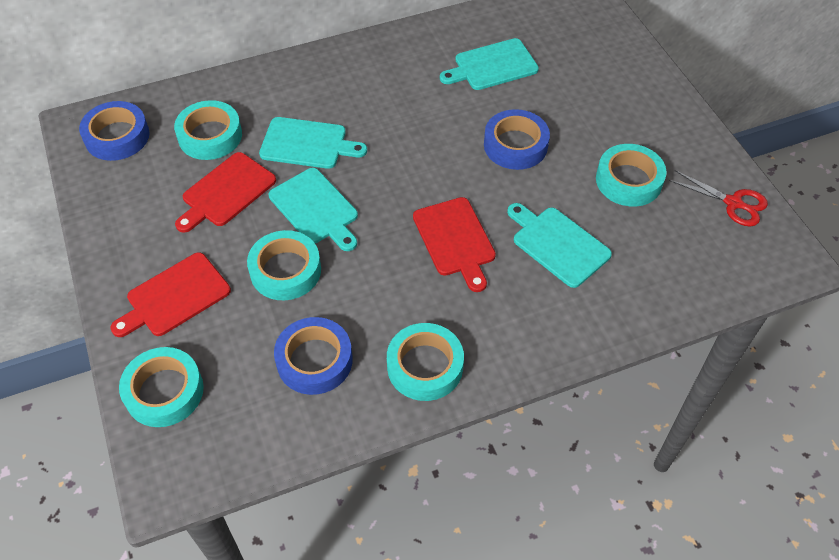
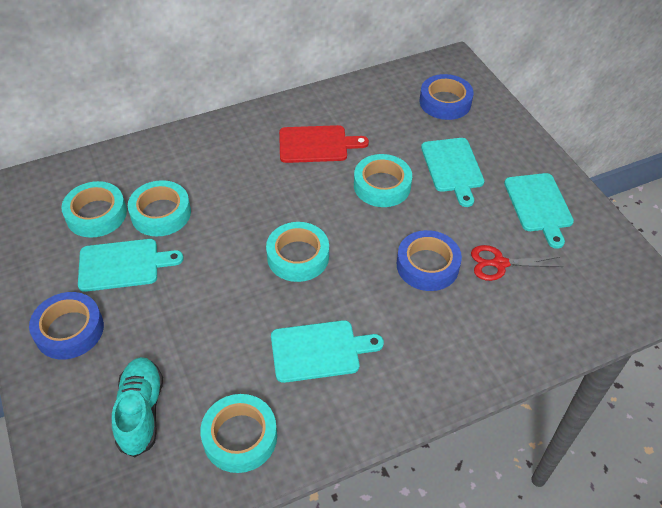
red cutting board: [110,252,231,337] [175,152,276,233] [413,197,496,292] = 3 -> [279,125,369,163] = 1
turquoise shoe: none = 0 -> [112,357,163,457] = 1

